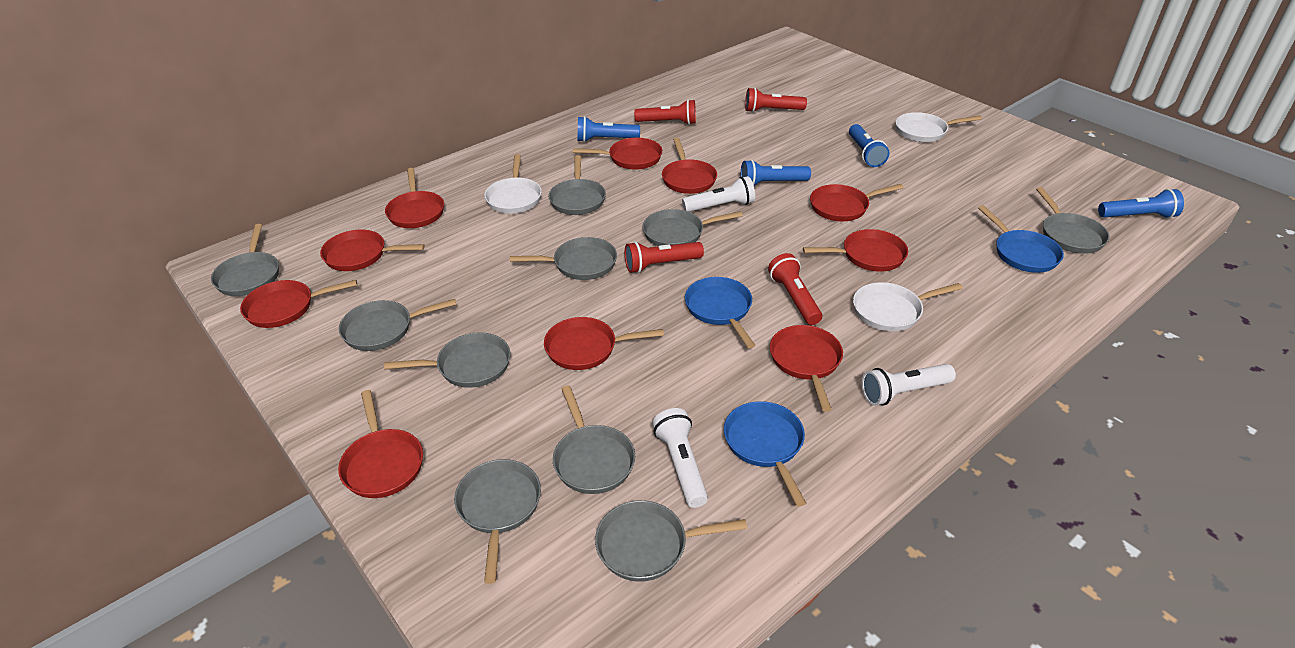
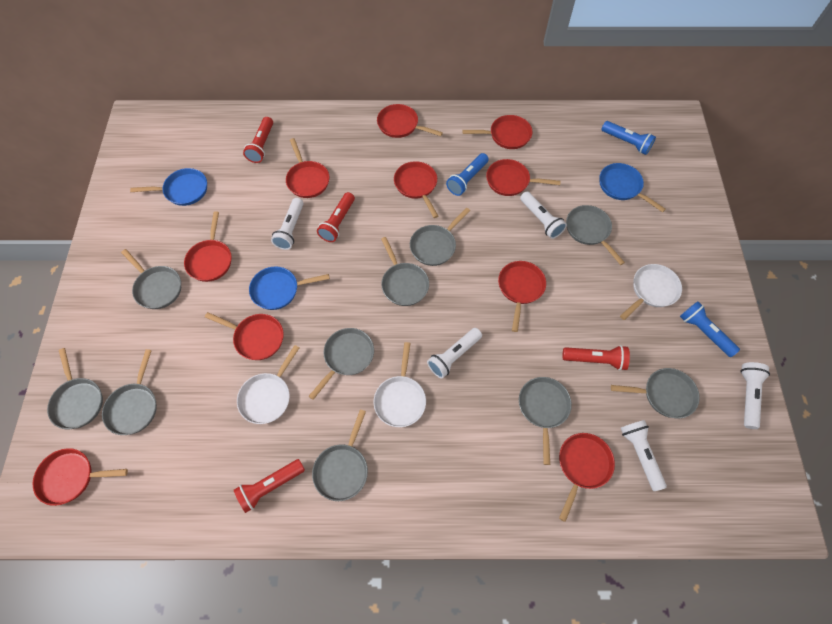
blue flashlight: [577,116,640,142] [741,160,811,185] [849,124,890,167] [1098,189,1184,218] = 4 -> [446,153,489,196] [601,121,656,155] [680,301,740,357] = 3
white flashlight: [653,408,708,508] [682,176,755,212] [862,364,956,406] = 3 -> [271,198,304,250] [427,328,482,378] [520,191,567,239] [621,420,667,491] [740,362,770,429] = 5

